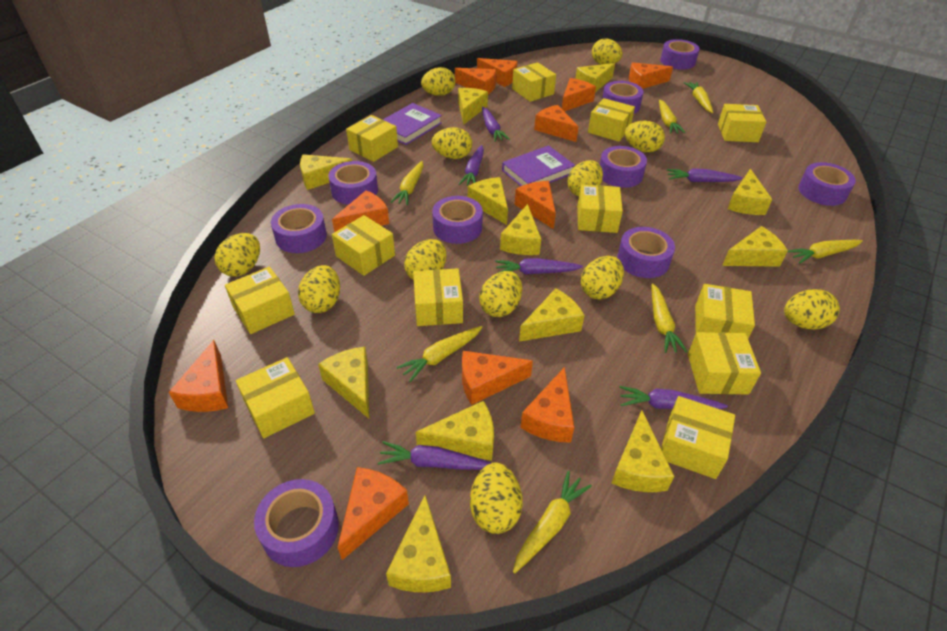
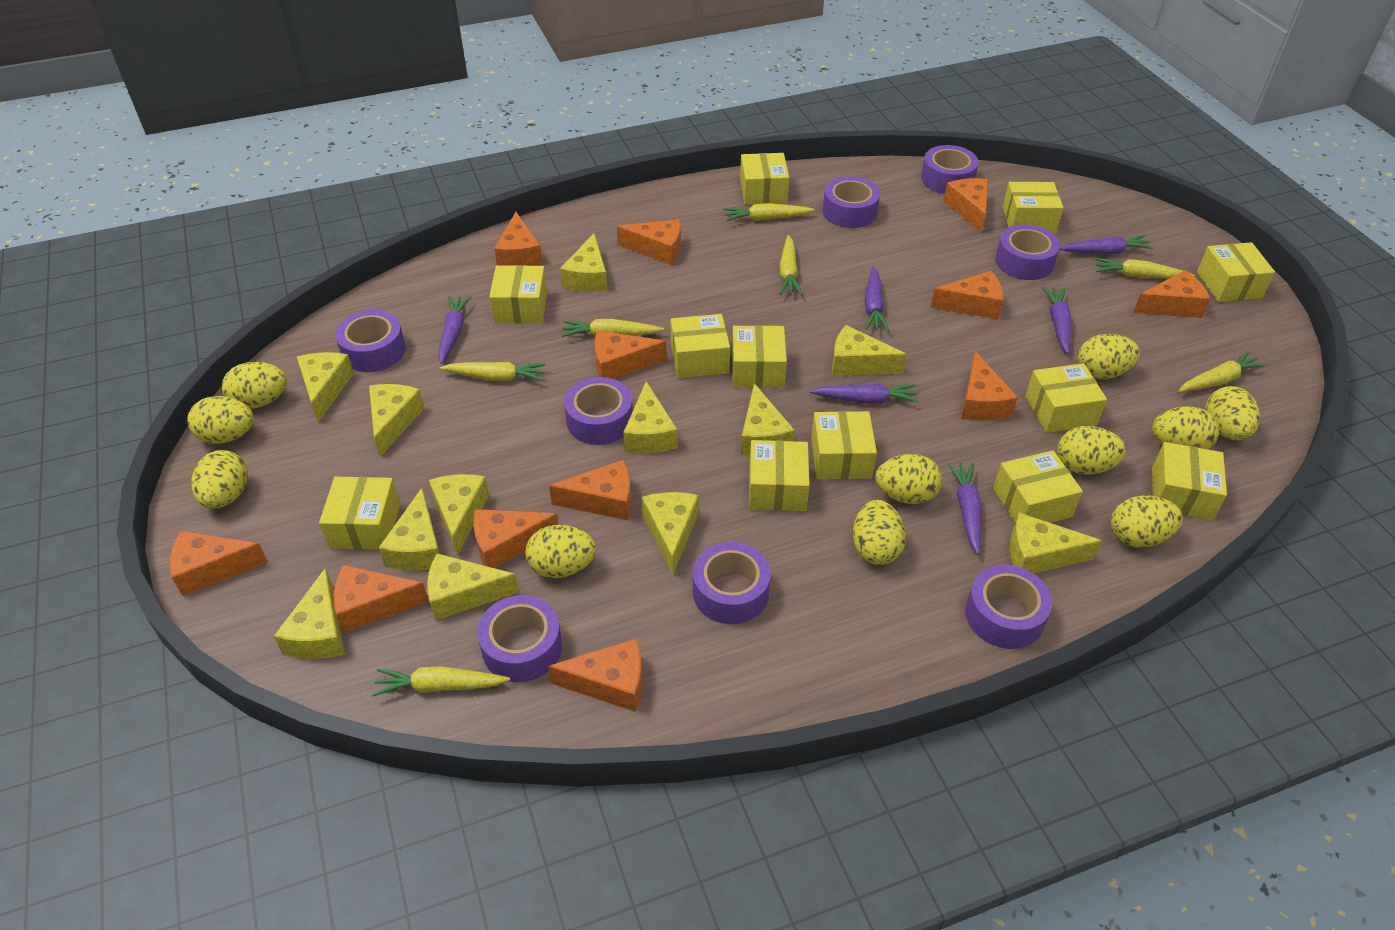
orange cheese: [168,340,228,412] [332,190,389,232] [338,467,409,560] [455,68,496,95] [462,351,533,405] [477,58,518,87] [515,181,556,229] [520,367,574,443] [534,105,579,142] [562,78,596,112] [629,62,673,89] = 11 -> [170,531,268,596] [333,565,429,633] [473,509,559,568] [494,212,542,266] [548,639,642,712] [549,460,631,520] [595,331,667,379] [617,219,681,265] [931,271,1004,319] [943,178,988,233] [961,351,1018,421] [1133,270,1210,318] = 12
purple book: [383,103,442,145] [502,145,575,186] = 2 -> none = 0
purple tape: [254,479,339,567] [271,204,327,253] [328,161,378,205] [432,196,483,244] [600,146,647,188] [602,81,644,114] [617,227,675,278] [660,39,700,70] [798,162,856,206] = 9 -> [335,310,406,372] [477,595,562,682] [564,377,633,445] [693,542,771,624] [823,176,880,228] [921,145,979,194] [965,565,1052,649] [995,224,1060,280] = 8
yellow egg: [214,233,260,277] [298,265,340,313] [404,239,446,280] [421,67,455,96] [431,127,472,159] [470,462,523,534] [479,271,522,317] [568,160,603,197] [581,256,624,300] [592,38,623,65] [625,121,665,153] [784,289,840,330] = 12 -> [187,396,254,444] [192,450,248,509] [222,362,287,409] [525,525,596,578] [853,500,906,565] [875,454,942,504] [1057,426,1126,475] [1078,334,1140,379] [1111,495,1183,548] [1152,406,1219,449] [1205,386,1260,440] = 11

